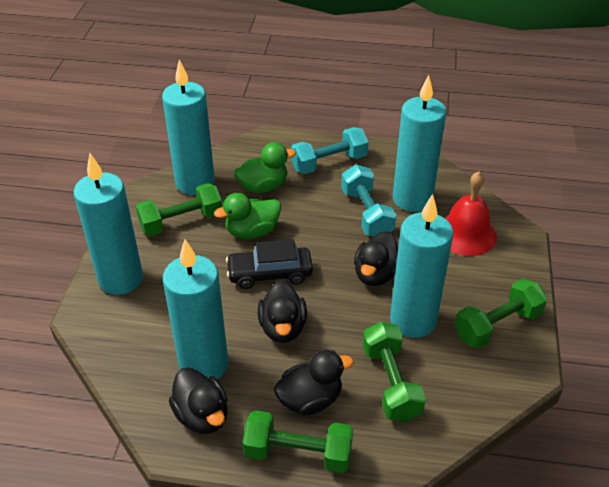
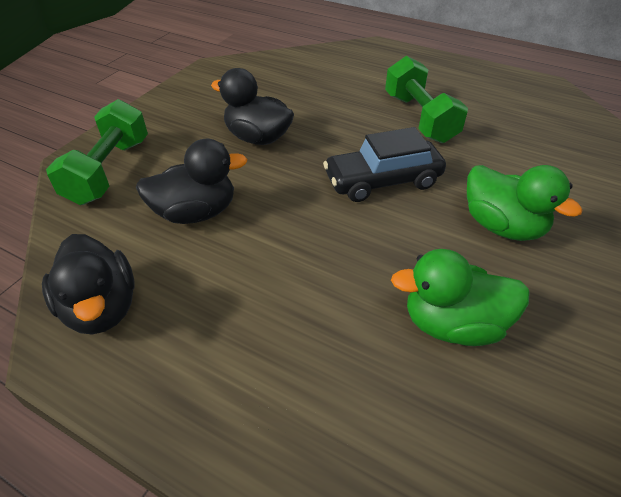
black duck: [169,367,228,434] [258,280,307,343] [274,350,354,416] [354,231,398,286] = 4 -> [42,234,135,334] [136,139,248,224] [211,68,294,145] = 3
green dumbbell: [136,183,222,236] [242,410,353,473] [363,321,426,422] [454,278,547,349] = 4 -> [46,99,148,205] [385,56,468,143] = 2
red bell: [445,171,497,256] = 1 -> none = 0
turquoise candle: [74,153,143,295] [162,60,215,195] [163,239,228,379] [390,194,453,338] [393,75,446,212] = 5 -> none = 0
turquoise dumbbell: [291,127,369,174] [341,165,396,236] = 2 -> none = 0

